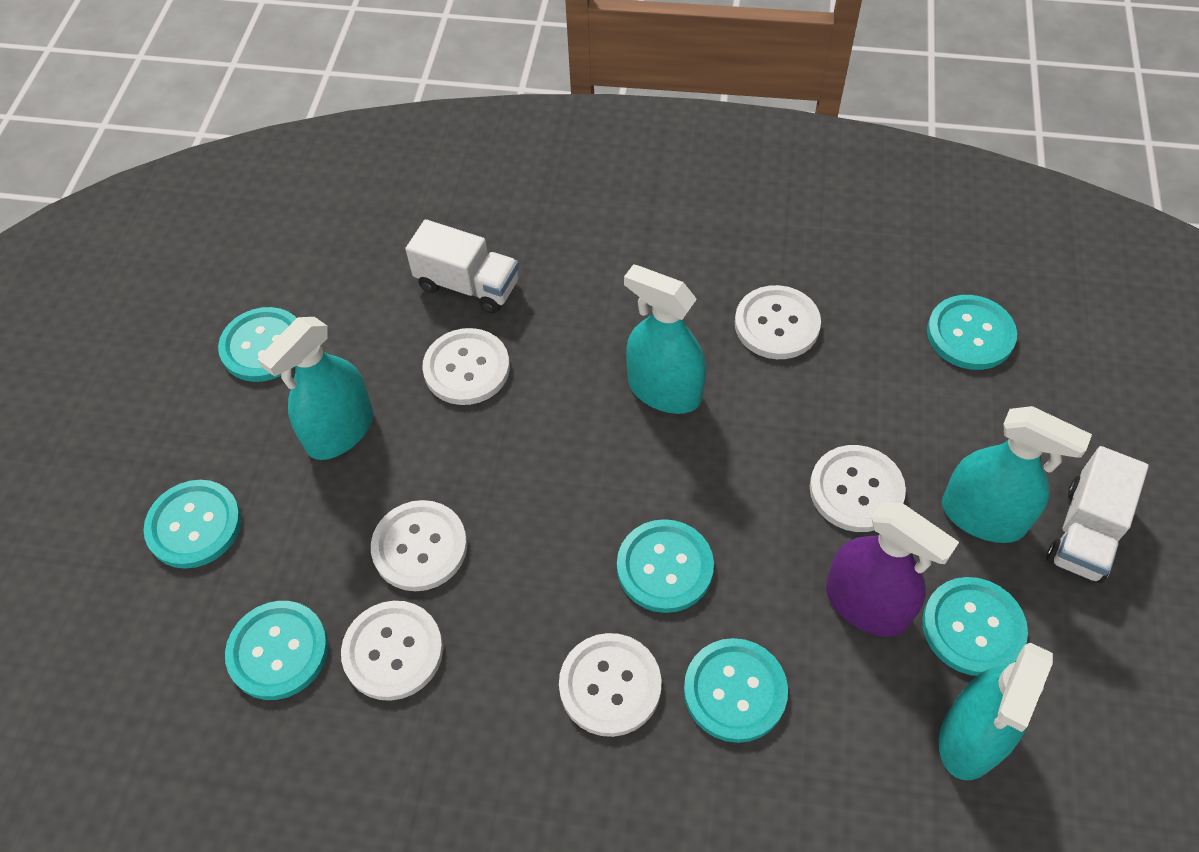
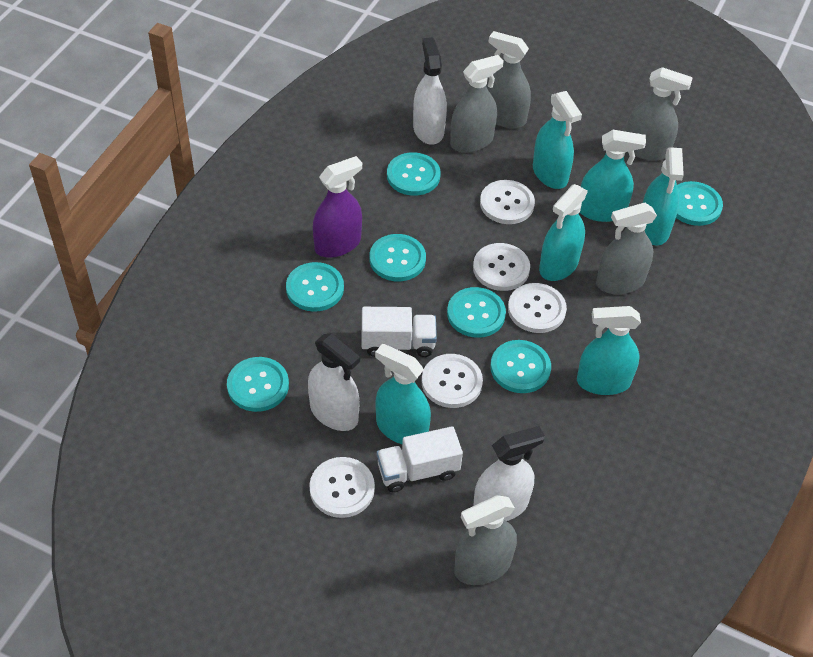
grey spray bottle: none = 0 -> [450,55,504,153] [454,495,517,585] [486,31,531,128] [596,203,657,294] [626,67,693,161] = 5
turquoise spray bottle: [258,317,373,460] [624,264,706,414] [939,643,1053,780] [942,406,1092,543] = 4 -> [375,344,431,444] [533,91,582,189] [539,184,588,281] [577,306,641,395] [580,130,646,222] [643,147,684,245] = 6
white button: [341,601,443,701] [371,500,467,591] [422,328,510,405] [559,633,662,737] [735,285,821,359] [810,445,906,532] = 6 -> [309,457,375,518] [422,354,483,408] [473,243,530,291] [480,180,535,224] [508,283,567,333] = 5
white spray bottle: none = 0 -> [308,334,360,431] [413,37,447,145] [473,426,545,521] = 3

